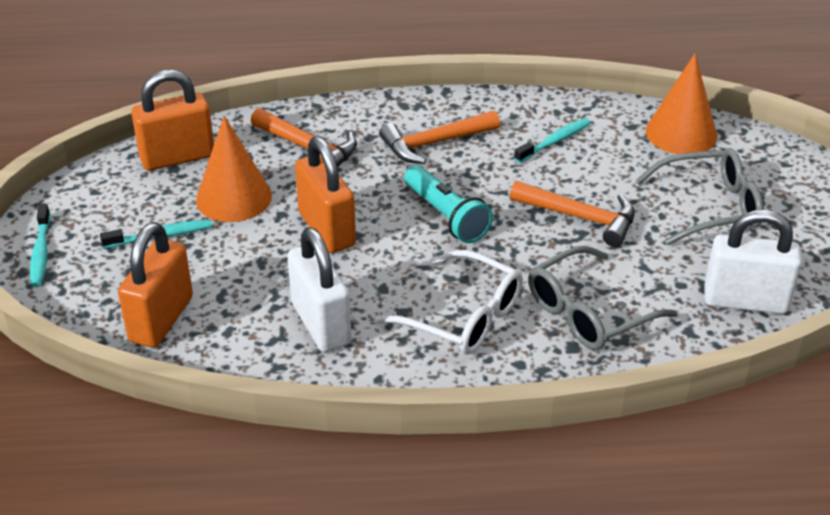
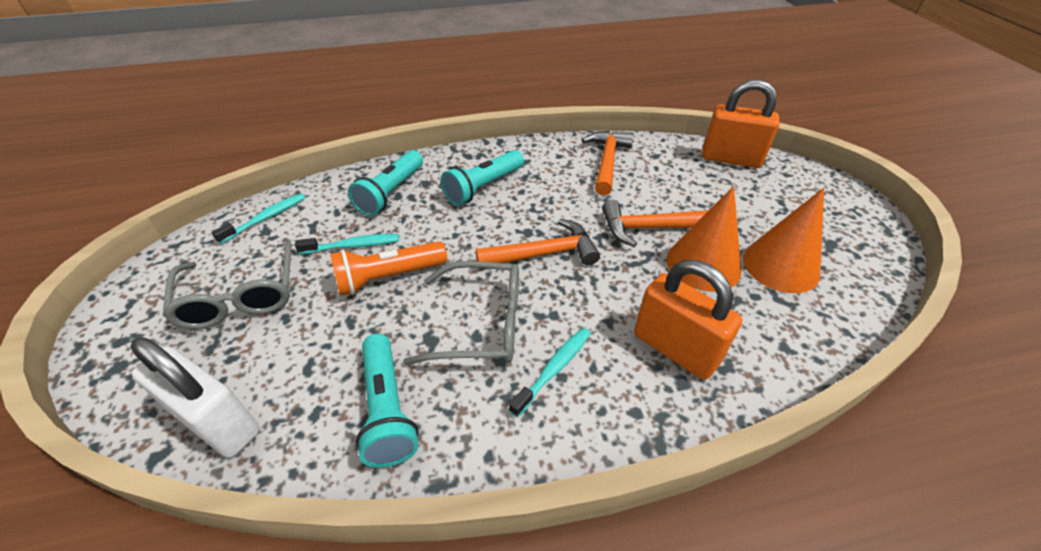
orange flashlight: none = 0 -> [330,241,447,296] = 1
orange padlock: [118,222,193,348] [131,70,214,171] [295,136,356,253] = 3 -> [634,260,742,380] [702,79,780,168] = 2
turquoise flashlight: [404,165,493,243] = 1 -> [348,150,423,216] [356,334,419,468] [441,150,524,206] = 3
white glasses: [376,250,523,355] = 1 -> none = 0
white padlock: [287,227,352,352] [704,210,802,314] = 2 -> [130,338,260,458] = 1

